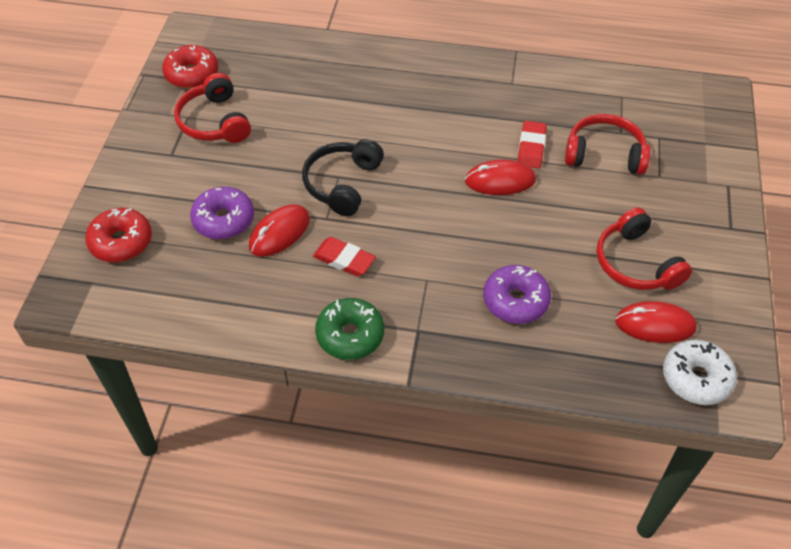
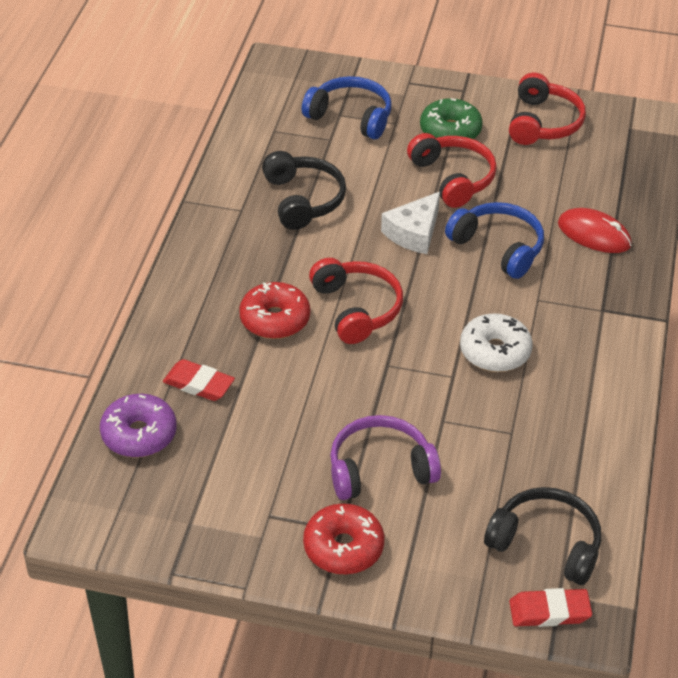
black headphones: [302,139,384,216] = 1 -> [262,151,346,230] [484,487,601,585] = 2
blue headphones: none = 0 -> [302,76,392,139] [445,202,544,279] = 2
purple donut: [190,187,254,240] [483,265,551,324] = 2 -> [100,394,177,458] = 1
purple headphones: none = 0 -> [330,415,441,500] = 1
red mouse: [249,204,310,257] [465,159,536,195] [615,301,697,343] = 3 -> [558,208,632,253] = 1
white cheese: none = 0 -> [381,192,440,254] = 1

